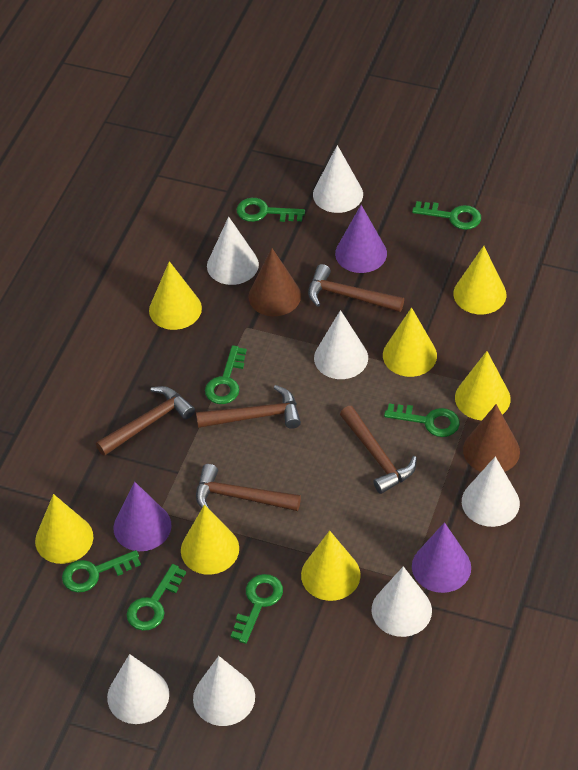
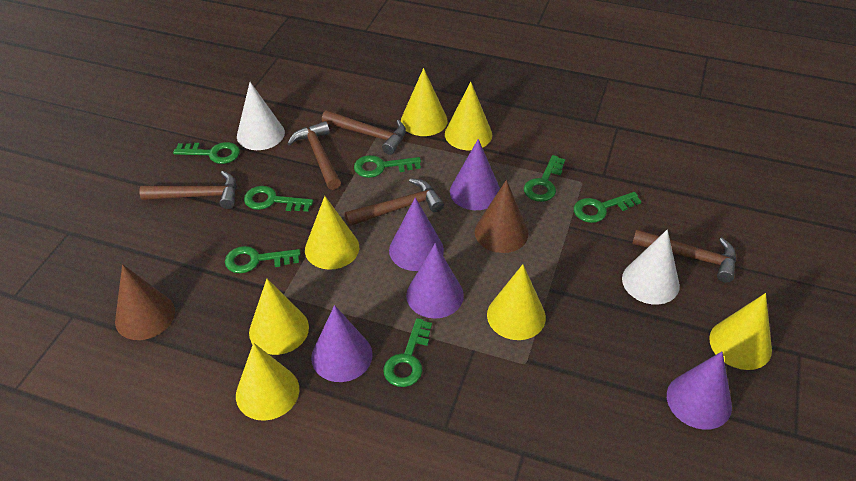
purple cone: [114,482,171,551] [335,205,387,273] [412,522,471,593] = 3 -> [311,305,373,382] [389,197,444,271] [406,243,464,319] [450,139,500,210] [667,352,732,430] = 5
white cone: [107,654,169,724] [193,656,255,726] [207,217,259,285] [313,145,363,213] [314,310,368,379] [372,566,432,637] [462,456,520,527] = 7 -> [237,82,285,150] [622,229,680,305] = 2

